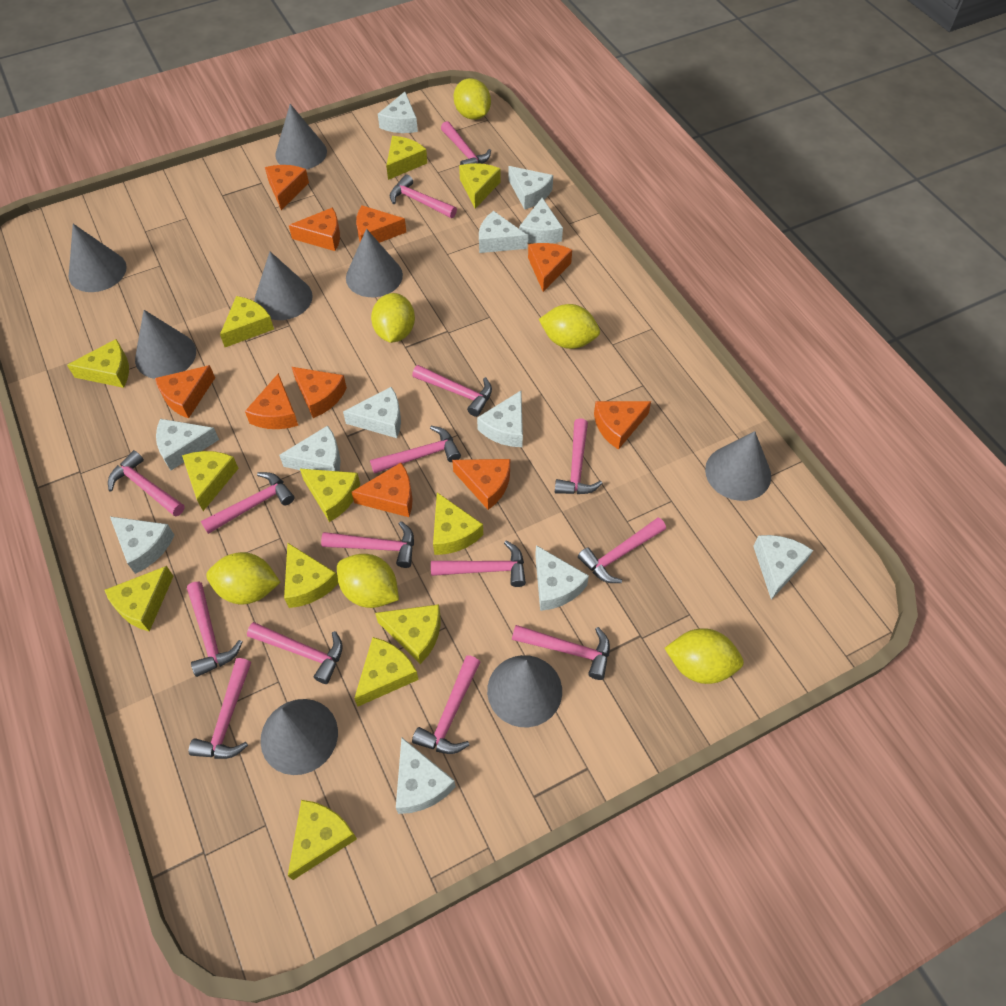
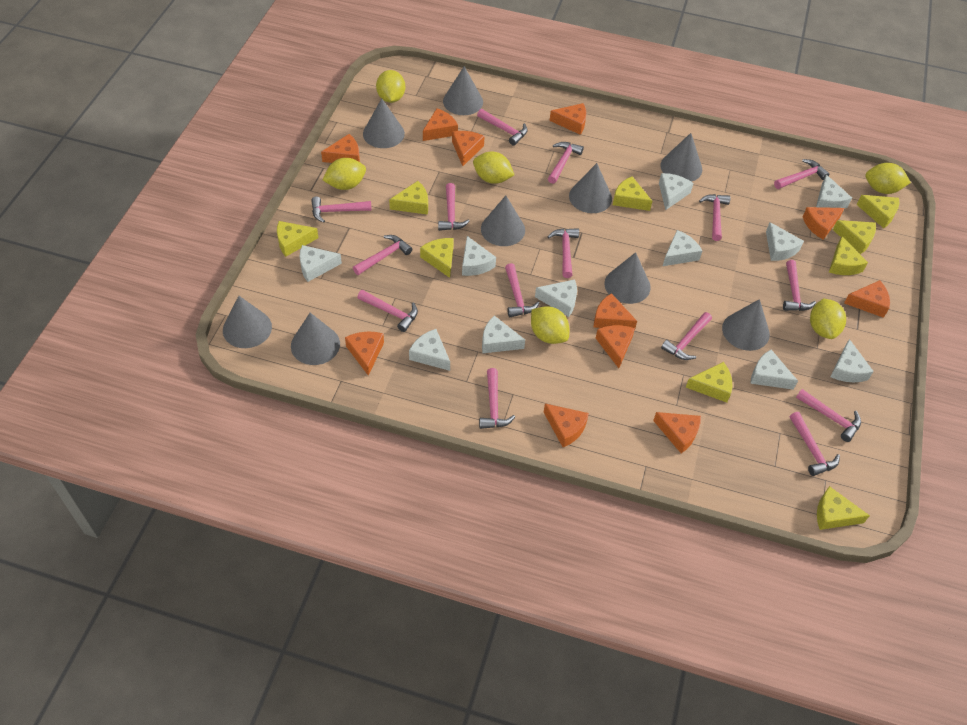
grey cone: [69,224,127,292] [135,310,196,379] [254,252,313,320] [260,699,338,775] [275,104,327,170] [346,229,403,297] [487,655,562,727] [705,431,771,501] = 8 -> [223,296,272,348] [291,313,340,365] [363,99,405,148] [443,66,483,115] [481,196,525,246] [569,163,612,213] [604,252,651,304] [660,133,702,182] [722,299,770,351] = 9
orange cheese: [155,365,215,419] [245,373,298,429] [265,165,309,210] [289,207,340,251] [292,367,347,418] [351,463,413,517] [356,205,406,243] [452,459,510,510] [528,243,572,292] [594,401,651,450] = 10 -> [321,134,360,163] [345,332,384,376] [423,108,458,141] [452,131,485,166] [544,404,589,447] [550,103,586,135] [593,293,637,328] [596,325,635,368] [653,412,701,453] [803,207,844,240] [844,280,890,318] = 11
white cheese: [110,516,174,574] [156,419,219,470] [279,426,340,471] [343,387,401,438] [378,92,418,133] [396,737,456,814] [477,391,523,447] [479,211,528,253] [508,166,553,210] [519,198,563,244] [535,545,589,611] [753,535,813,600] = 12 -> [300,245,342,282] [409,329,450,371] [462,236,496,276] [482,316,525,353] [535,279,577,317] [659,173,693,210] [663,230,702,266] [750,350,798,390] [766,222,804,261] [816,175,852,209] [830,339,874,383] = 11
yellow cheese: [67,339,129,388] [105,566,174,631] [182,451,239,511] [220,296,274,347] [284,543,339,608] [288,800,357,880] [300,469,360,522] [354,637,419,707] [375,604,441,664] [386,136,427,180] [433,492,483,555] [459,163,500,209] = 12 -> [277,221,318,257] [389,181,428,215] [420,238,454,278] [613,177,652,211] [686,362,732,403] [817,486,870,530] [829,236,868,275] [833,220,876,254] [856,195,899,228] = 9

